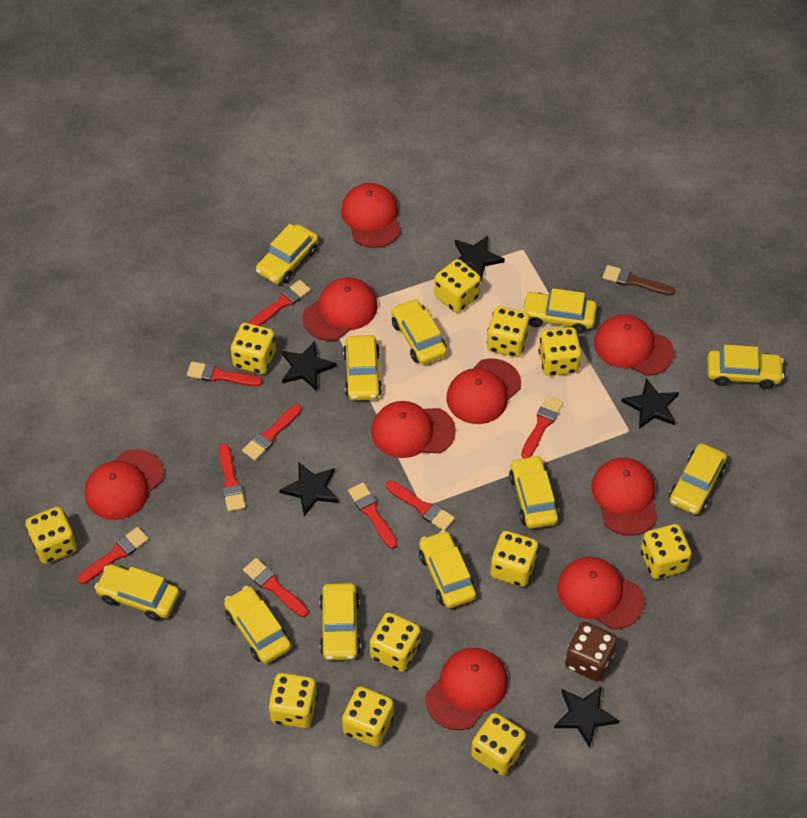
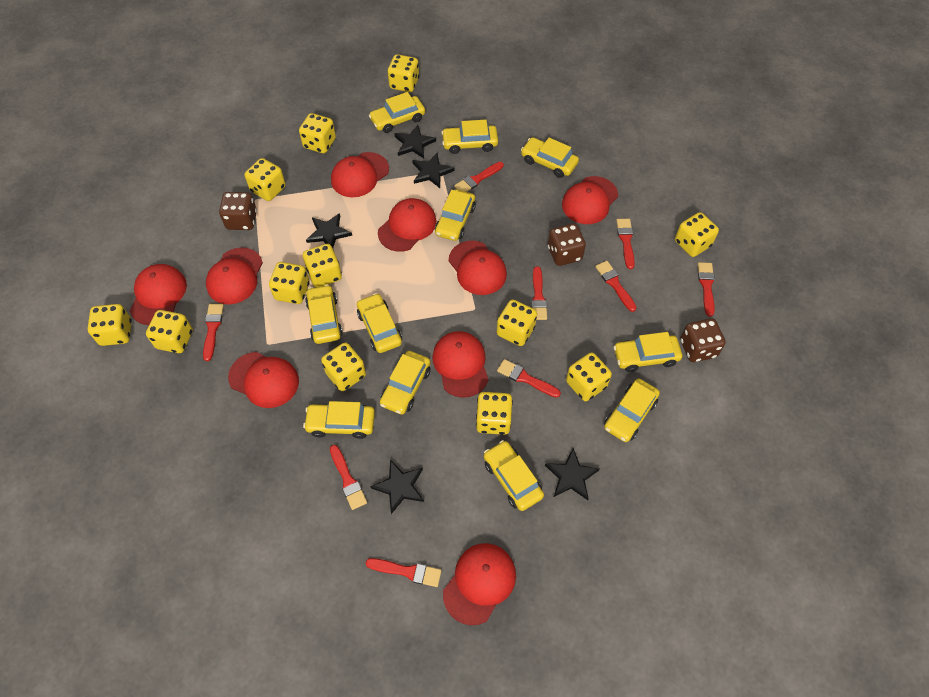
brown brush: [602,265,675,295] = 1 -> none = 0
brown dice: [565,622,617,681] = 1 -> [219,192,257,230] [548,223,586,266] [680,318,726,362] = 3
yellow dice: [26,507,77,564] [231,323,276,374] [268,673,317,728] [342,687,394,747] [370,612,421,672] [434,259,481,313] [471,713,526,776] [487,306,530,357] [490,531,538,587] [539,327,582,376] [641,524,692,579] = 11 -> [88,304,132,346] [146,310,193,353] [244,158,286,201] [269,262,309,304] [299,113,336,153] [303,244,342,287] [321,343,366,391] [388,54,419,92] [476,392,513,435] [497,299,537,346] [566,352,612,401] [675,212,719,257] = 12

